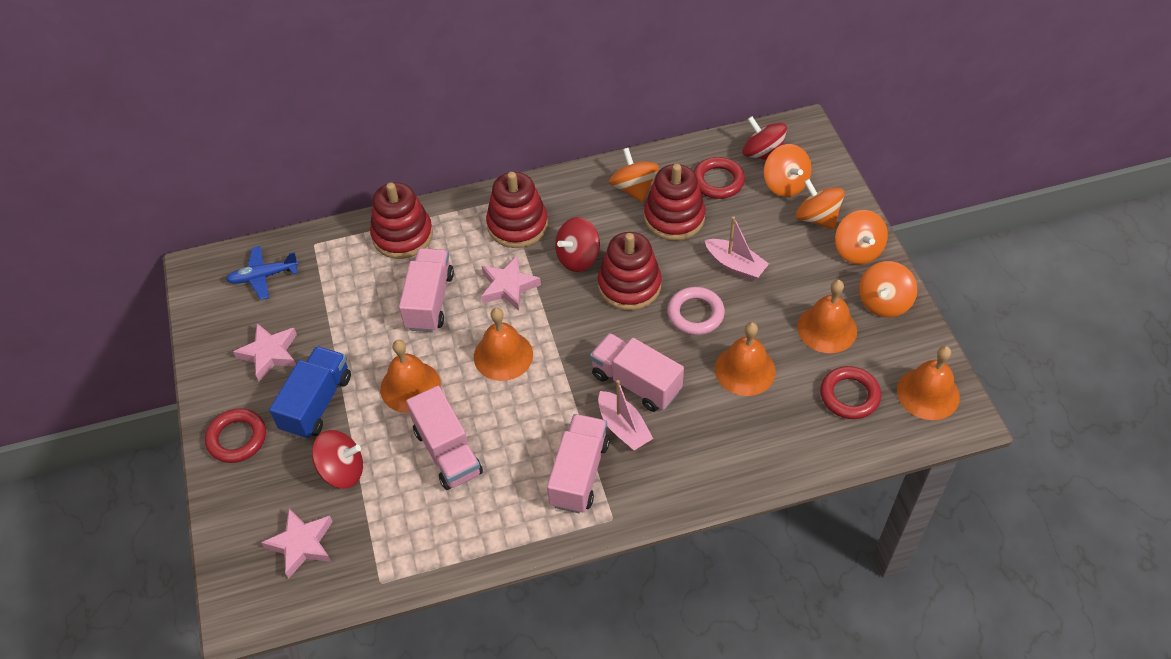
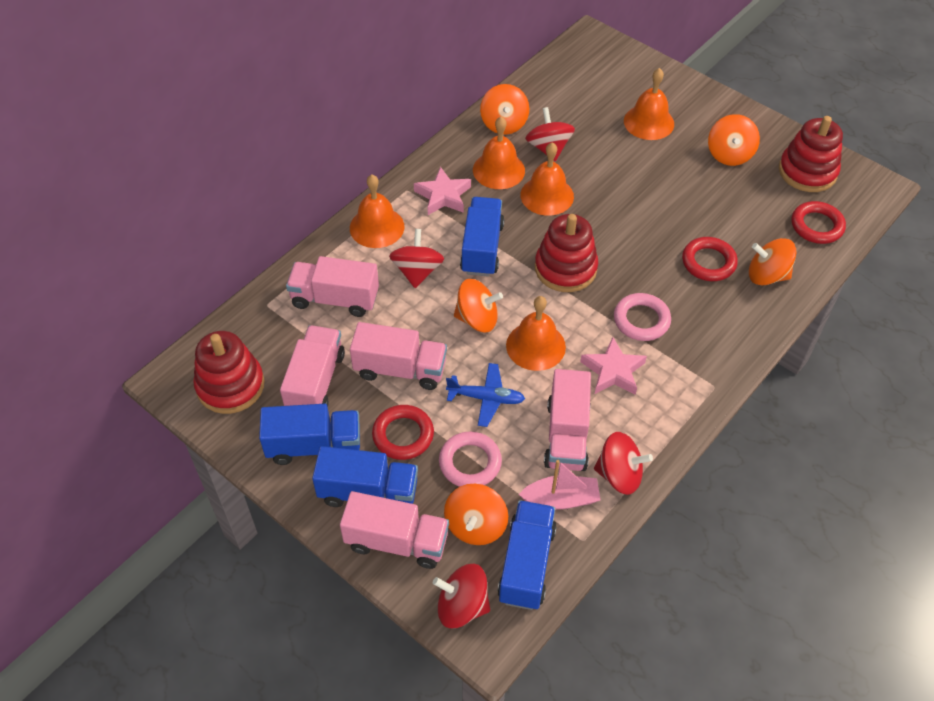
blue truck: [269,346,351,439] = 1 -> [259,404,360,465] [312,446,418,507] [460,197,504,277] [497,500,557,610] = 4
pink boat: [598,380,653,451] [705,216,769,281] = 2 -> [519,460,601,510] = 1
pink ring: [667,287,725,335] = 1 -> [439,431,502,487] [614,293,671,341] = 2
pink star: [233,323,297,381] [261,508,333,579] [481,255,541,311] = 3 -> [414,167,471,215] [580,337,647,395] = 2
pink truck: [399,248,454,332] [406,386,483,490] [547,414,610,513] [590,333,684,412] = 4 -> [280,325,345,406] [286,256,379,317] [340,491,449,569] [350,322,447,390] [544,369,591,471] = 5
red spinning top: [312,430,363,488] [555,217,600,272] [742,116,787,160] = 3 -> [389,229,444,288] [433,564,490,628] [525,107,575,161] [594,432,653,495] = 4
red stacking toy: [370,182,433,259] [486,172,548,248] [598,232,662,310] [644,164,705,240] = 4 -> [193,331,265,414] [535,214,598,292] [779,116,843,192] = 3

